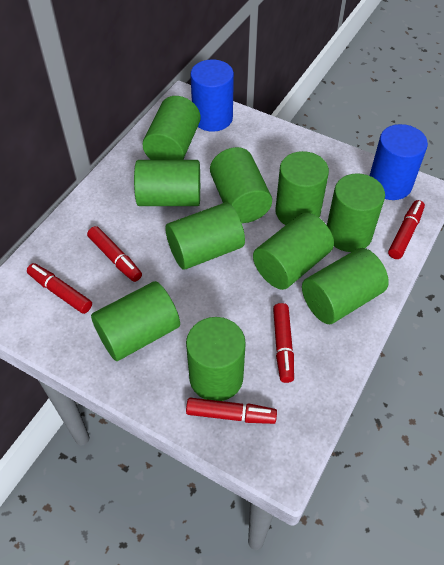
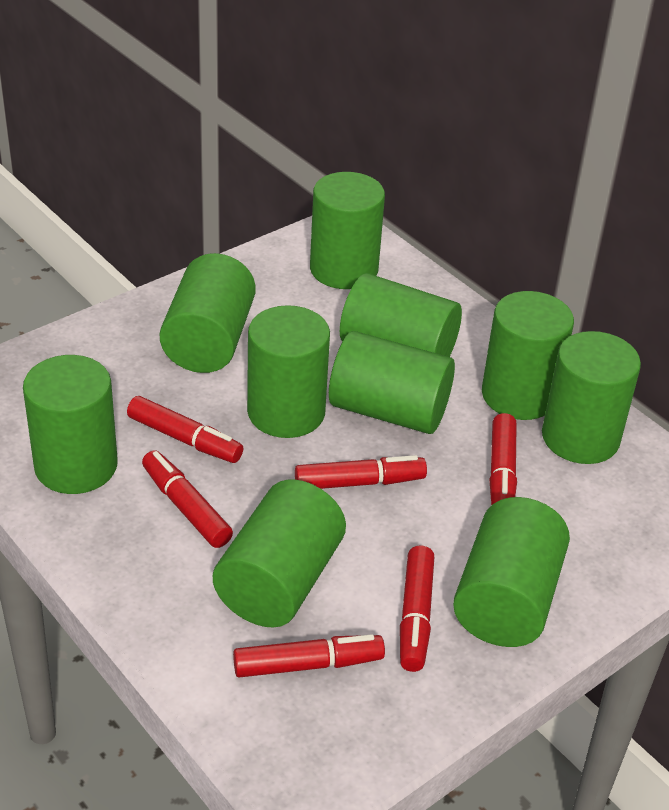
blue cylinder: [190,59,234,132] [370,124,428,200] = 2 -> none = 0
red marker: [27,263,92,314] [87,226,142,282] [186,398,277,424] [273,303,294,383] [388,200,425,259] = 5 -> [127,396,243,463] [142,450,233,548] [233,634,385,678] [295,455,427,489] [400,546,434,672] [489,413,517,506] = 6

